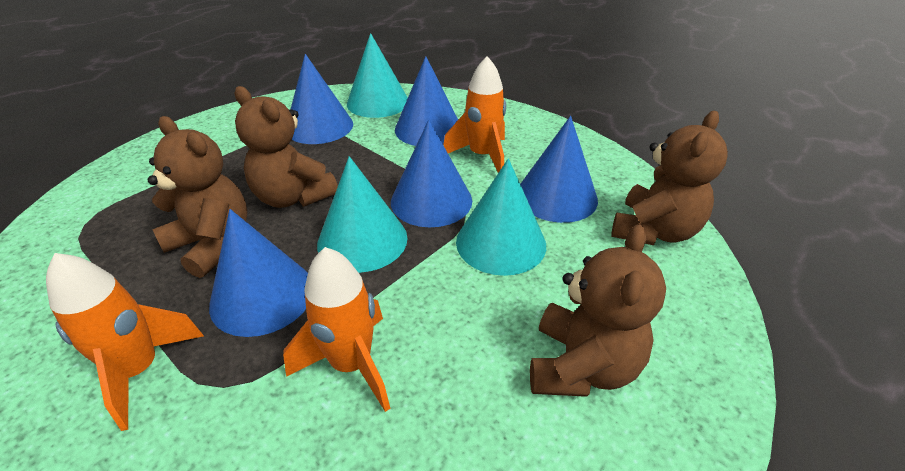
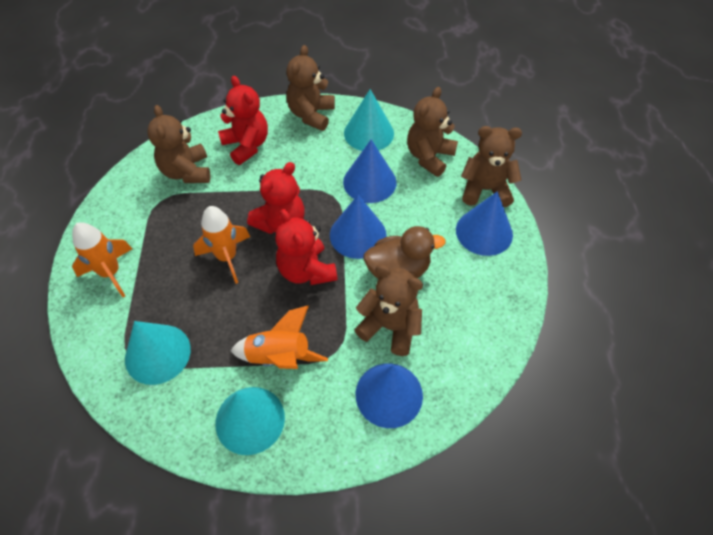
blue cone: [209,209,308,337] [291,54,353,144] [391,120,472,227] [395,56,458,146] [520,116,598,223] = 5 -> [330,194,387,259] [343,140,397,203] [356,363,423,428] [456,192,513,256] = 4
brown duck: none = 0 -> [363,226,446,279] = 1
brown teddy bear: [148,116,247,278] [234,86,338,208] [530,224,666,397] [611,111,728,245] = 4 -> [147,105,210,183] [286,45,335,131] [354,264,423,356] [407,87,458,177] [461,126,522,207] = 5
red teddy bear: none = 0 -> [218,76,268,165] [247,162,305,234] [275,209,337,285] = 3

